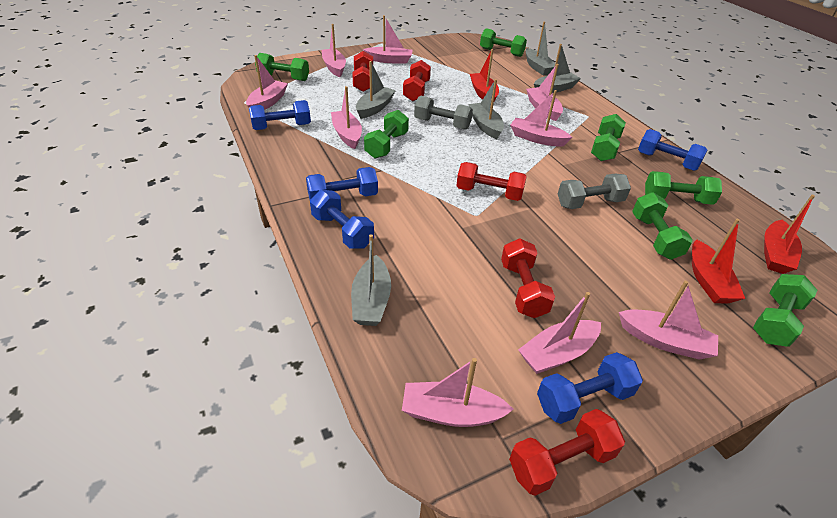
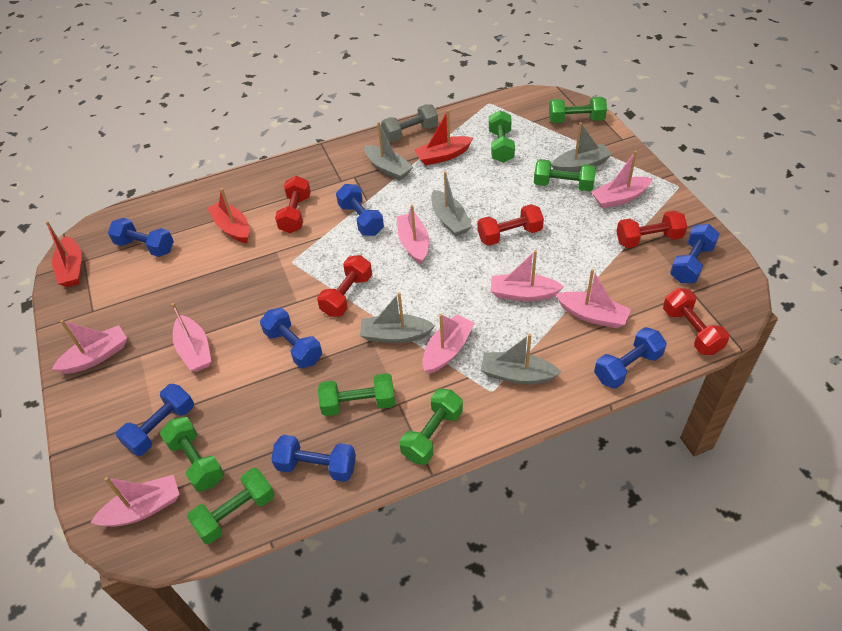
blue dumbbell: [249,100,311,130] [306,167,378,200] [310,189,374,249] [537,352,643,424] [638,129,707,171] = 5 -> [108,218,174,257] [116,384,194,456] [260,308,322,368] [271,435,356,482] [336,184,384,236] [594,327,667,389] [670,224,720,283] = 7
grey dumbbell: [414,96,473,130] [558,173,631,209] = 2 -> [381,104,438,142] = 1
pink boat: [246,55,288,110] [322,24,346,77] [331,86,362,149] [363,15,413,64] [402,358,514,427] [510,90,572,147] [518,292,601,374] [526,64,563,121] [619,281,718,360] = 9 -> [52,320,127,374] [90,475,180,527] [171,303,211,372] [397,205,429,265] [422,314,475,374] [491,250,564,301] [556,269,631,328] [591,151,653,209] = 8

